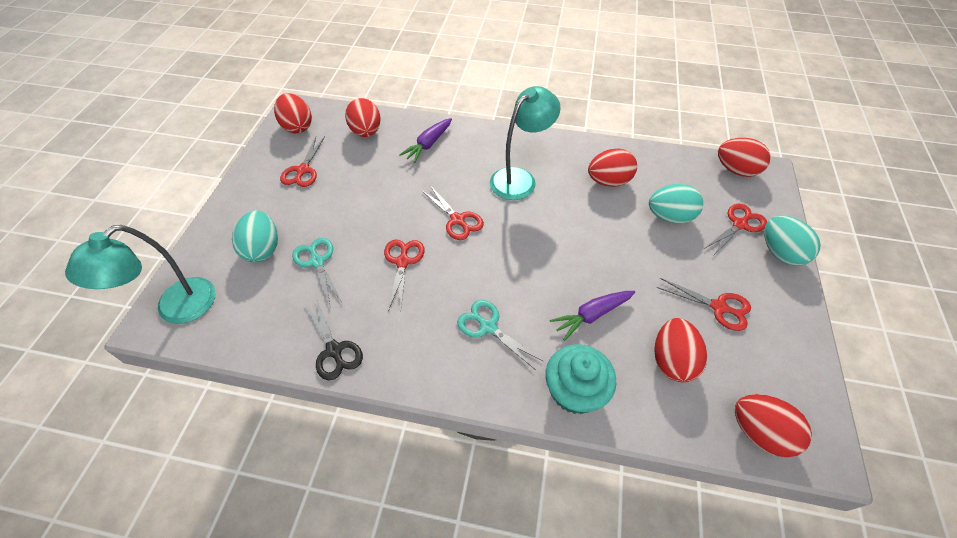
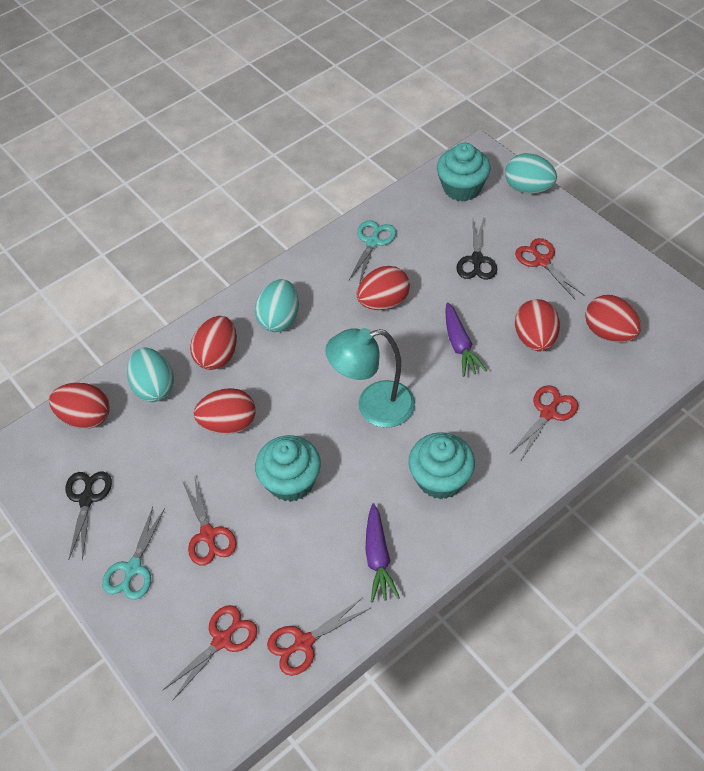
black scissors: [306,299,363,380] = 1 -> [66,471,112,561] [456,217,497,280] = 2
turquoise cupcake: [545,344,616,414] = 1 -> [255,435,321,502] [408,432,475,499] [437,143,491,201] = 3
turquoise lamp: [65,225,216,324] [490,86,561,200] = 2 -> [325,328,415,428] = 1

